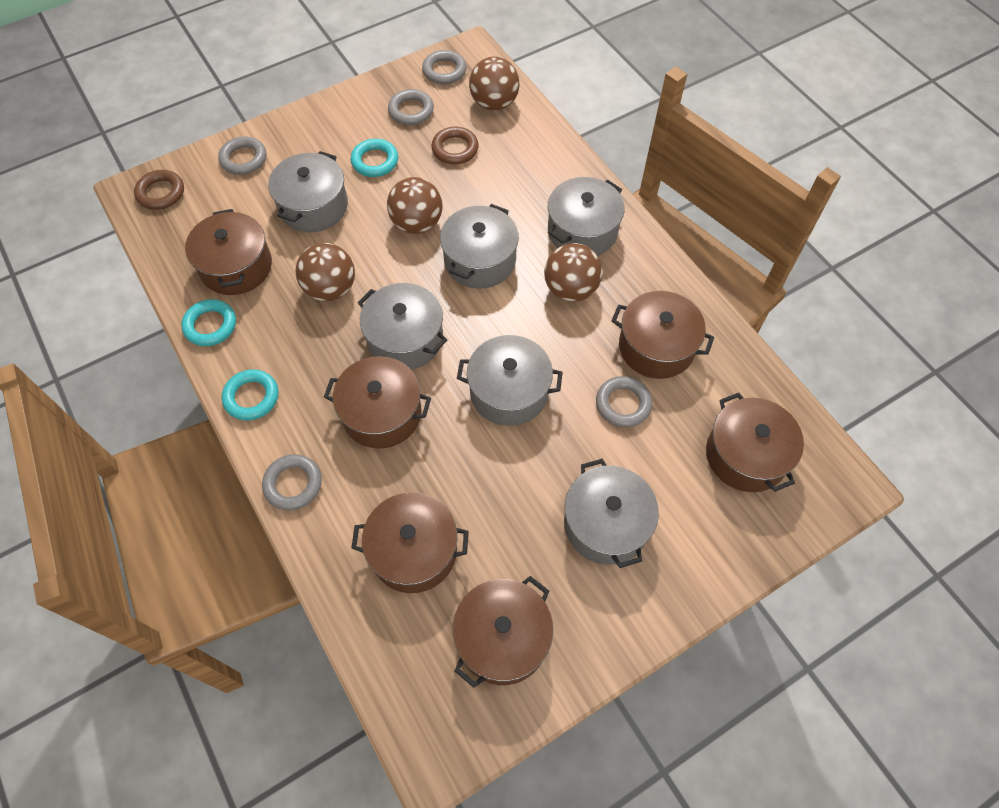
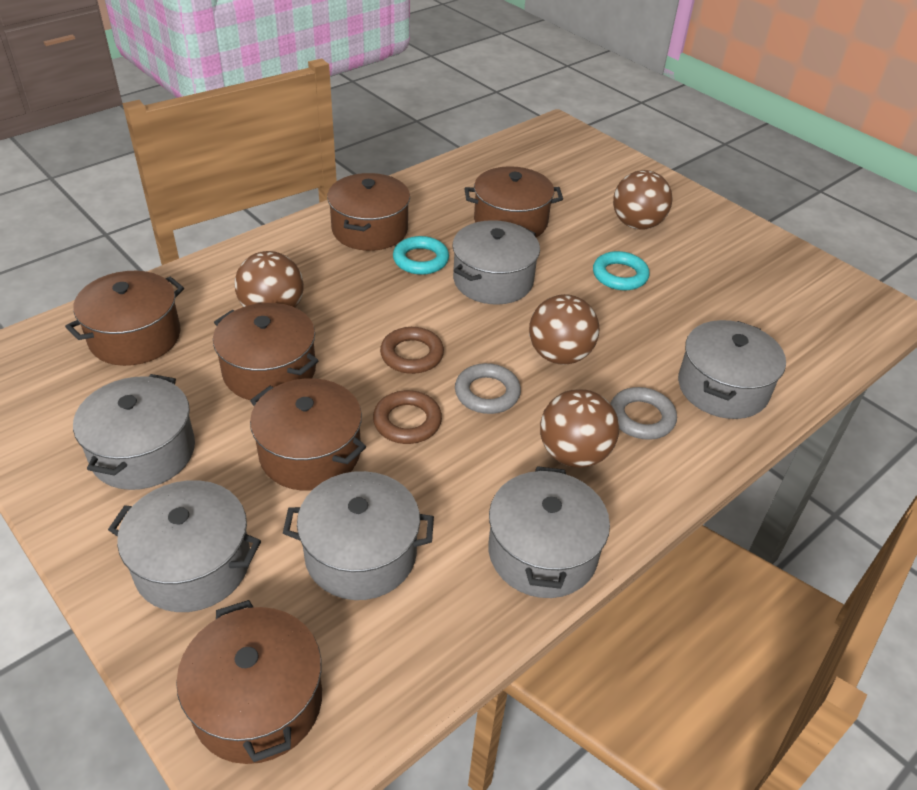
grey ring: [218,136,266,175] [262,454,322,510] [388,89,434,125] [422,50,466,85] [596,376,652,428] = 5 -> [455,363,521,414] [610,387,677,440] = 2
turquoise ring: [181,299,236,346] [222,369,278,421] [351,139,398,177] = 3 -> [393,236,449,275] [593,251,649,290] = 2

